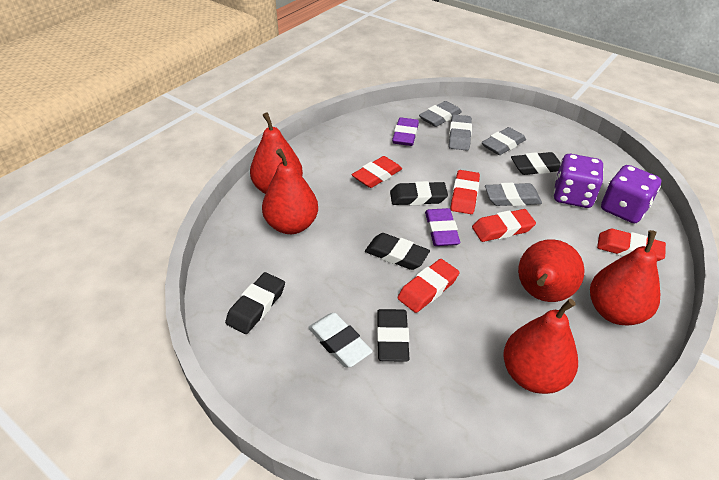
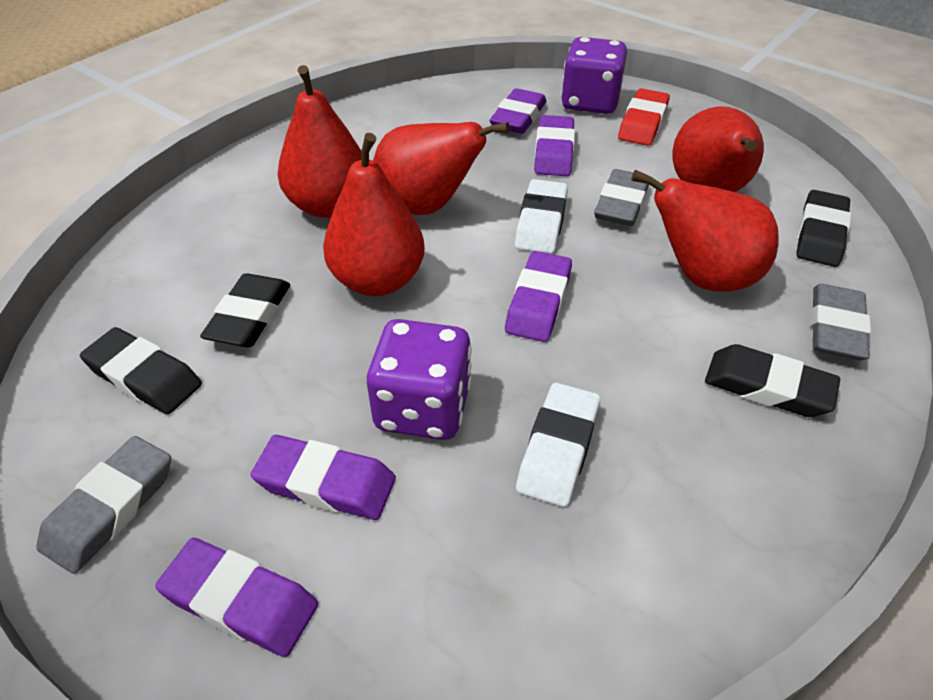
black eraser: [225,272,285,334] [365,233,430,270] [377,309,410,362] [390,181,448,205] [511,152,560,175] = 5 -> [80,327,202,414] [200,273,290,347] [705,344,840,417] [796,190,851,267] = 4
grey eraser: [419,101,462,127] [449,115,472,150] [482,127,526,155] [485,183,542,206] = 4 -> [36,436,171,574] [594,169,649,226] [811,284,871,360] = 3
purple eraser: [392,117,419,146] [425,208,460,246] = 2 -> [155,538,318,657] [251,435,396,520] [490,88,546,134] [505,251,572,342] [534,115,575,176] = 5
red eraser: [352,156,402,188] [397,259,460,313] [450,170,480,214] [472,209,536,242] [597,229,666,261] = 5 -> [618,88,670,146] = 1
white eraser: [308,313,373,367] = 1 -> [515,179,568,254] [516,383,600,507] = 2

